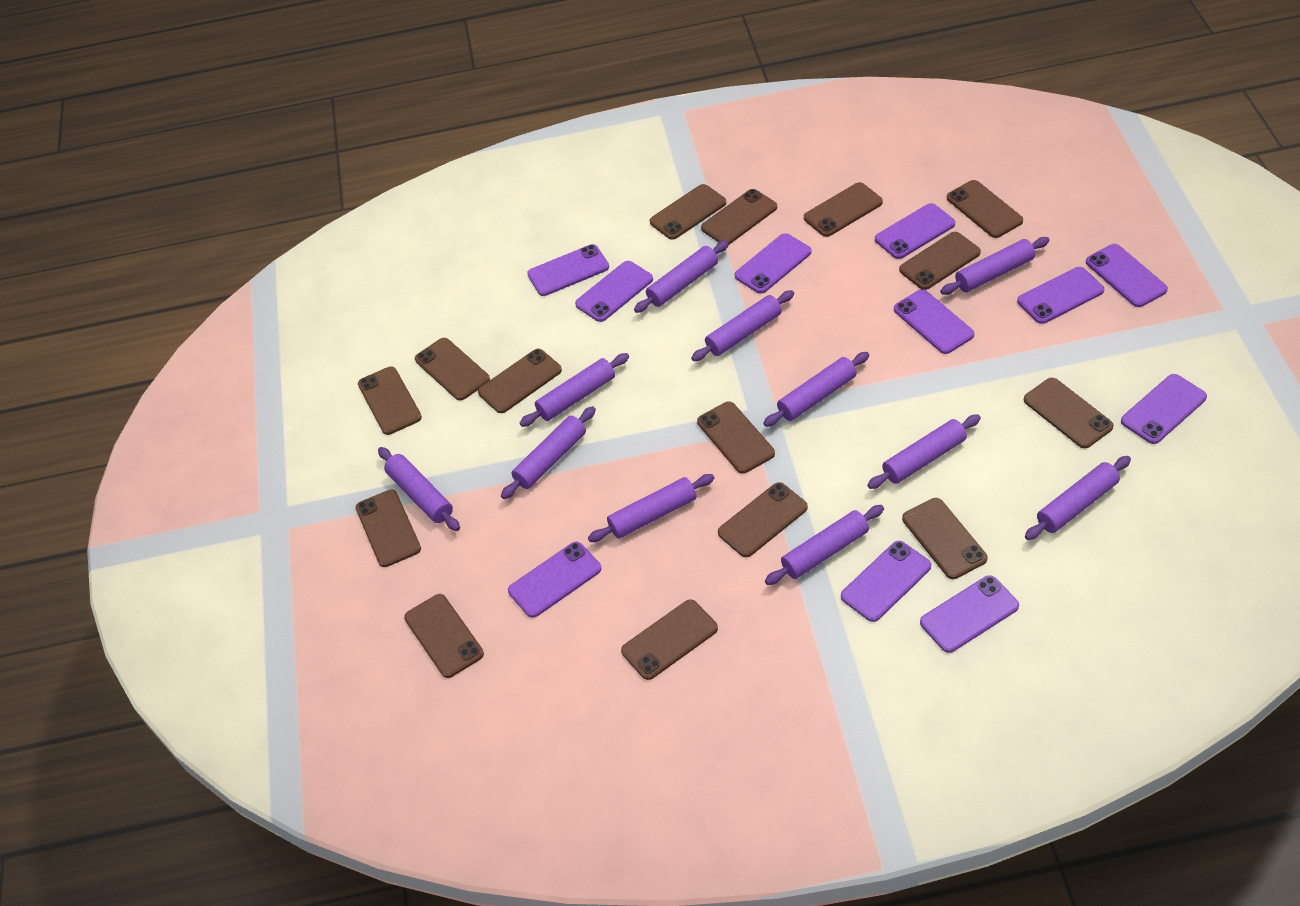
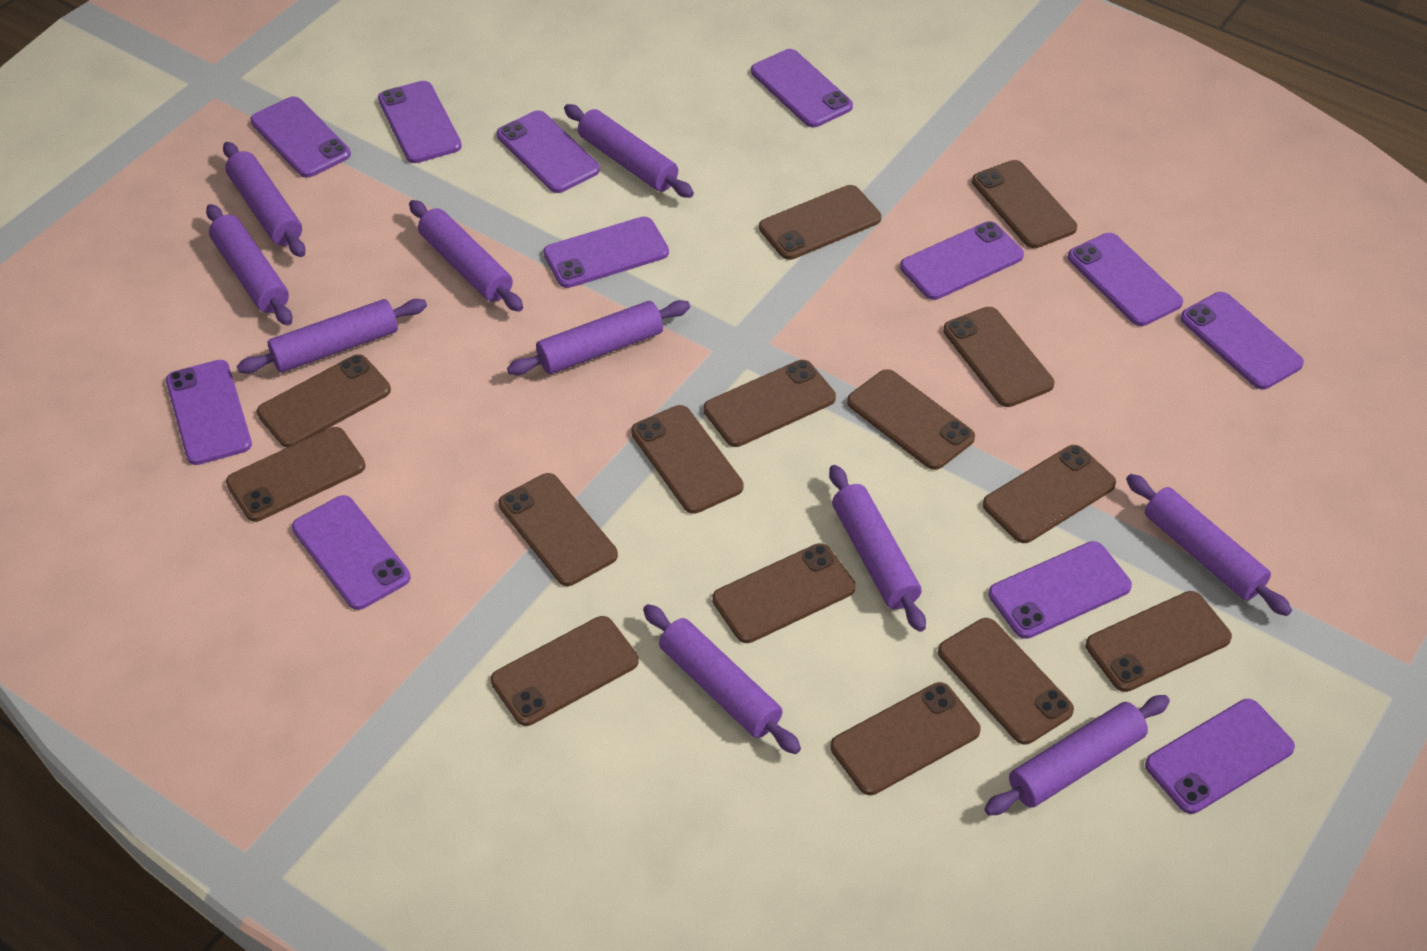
purple phone: [508,542,602,618] [527,244,609,296] [575,261,653,322] [735,233,812,294] [841,541,931,622] [875,203,955,259] [894,289,974,354] [920,575,1019,653] [1017,267,1104,324] [1086,244,1168,307] [1121,374,1207,444] = 11 -> [166,360,252,465] [250,96,351,178] [292,495,411,610] [378,81,462,163] [497,110,600,193] [543,217,669,288] [751,49,853,127] [900,221,1024,300] [988,541,1132,639] [1068,233,1183,326] [1145,699,1295,814] [1180,292,1304,389] = 12
purple rolling pin: [378,447,460,531] [501,406,596,499] [520,353,629,427] [588,474,714,542] [634,240,729,313] [691,290,794,361] [763,352,869,427] [765,505,884,585] [867,414,981,489] [940,237,1050,295] [1025,456,1131,540] = 11 -> [206,204,292,325] [223,142,305,257] [237,299,427,374] [409,200,523,312] [507,300,690,375] [564,104,694,198] [643,604,801,754] [829,465,926,632] [984,695,1170,816] [1126,474,1292,616] = 10

